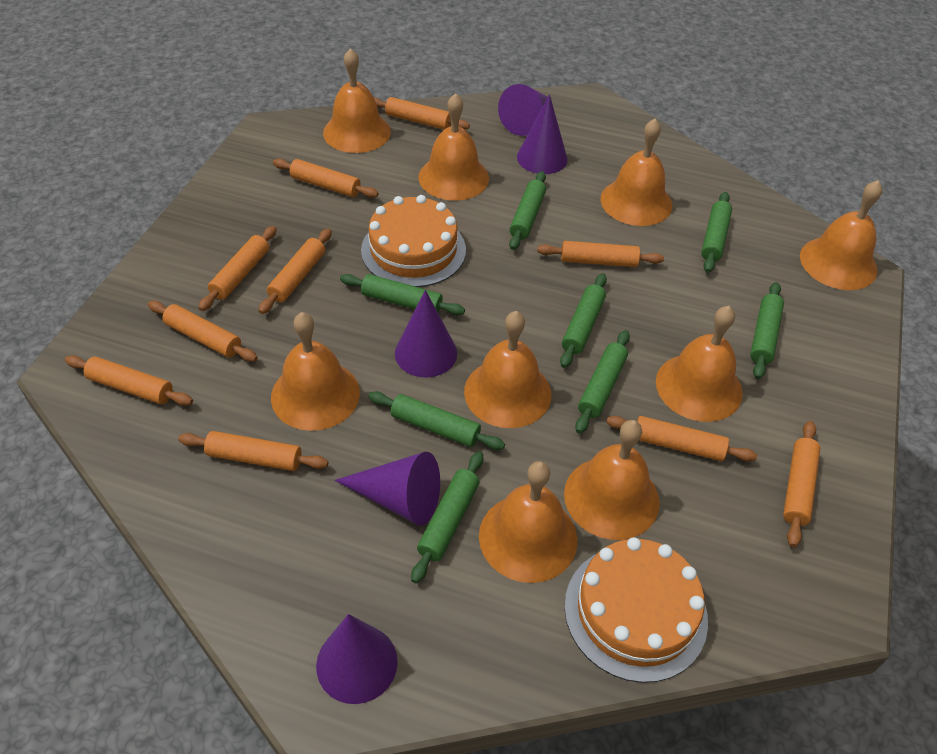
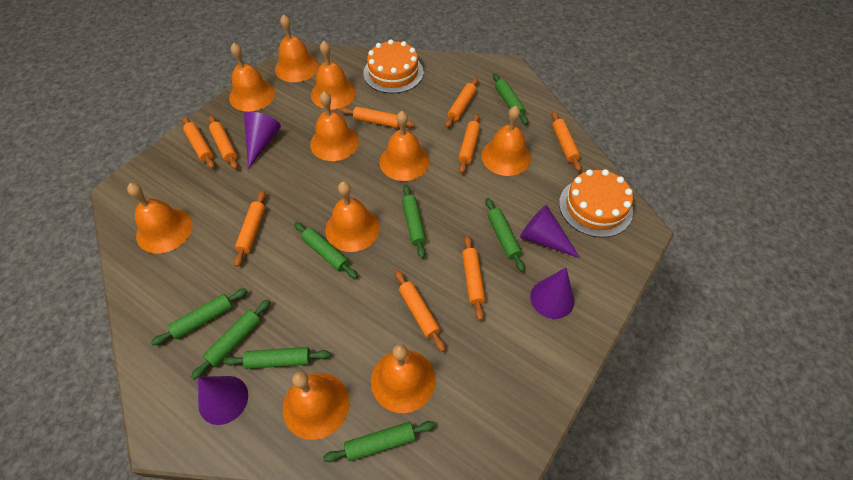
orange bell: [271,312,360,431] [323,48,391,153] [418,93,489,201] [464,311,551,428] [479,461,577,583] [564,420,660,540] [601,119,672,226] [656,306,743,422] [800,180,883,290] = 9 -> [127,183,193,254] [229,43,275,112] [275,14,319,82] [283,372,350,440] [310,91,359,161] [311,41,356,109] [325,181,380,252] [371,344,436,413] [380,111,429,181] [481,106,531,176] = 10
orange rolling pin: [65,355,193,406] [148,301,258,362] [178,431,328,471] [199,226,277,311] [259,228,332,314] [273,159,379,198] [374,97,470,130] [537,241,664,267] [606,416,757,462] [783,421,820,547] = 10 -> [182,117,215,169] [208,116,238,170] [234,191,266,267] [340,107,415,128] [395,270,445,352] [445,78,478,128] [458,113,480,174] [462,235,486,321] [551,111,582,172] = 9
purple cone: [316,614,398,704] [335,452,440,526] [395,290,457,377] [498,84,548,136] [517,94,568,174] = 5 -> [198,376,248,425] [244,112,281,169] [520,205,580,258] [530,268,574,319] = 4

